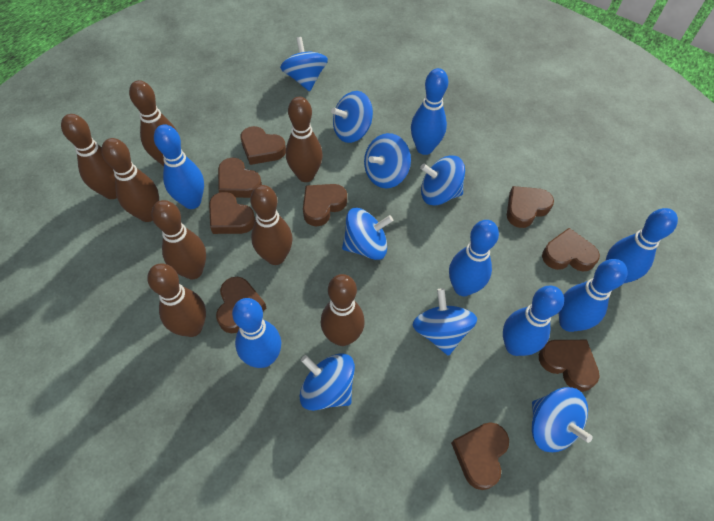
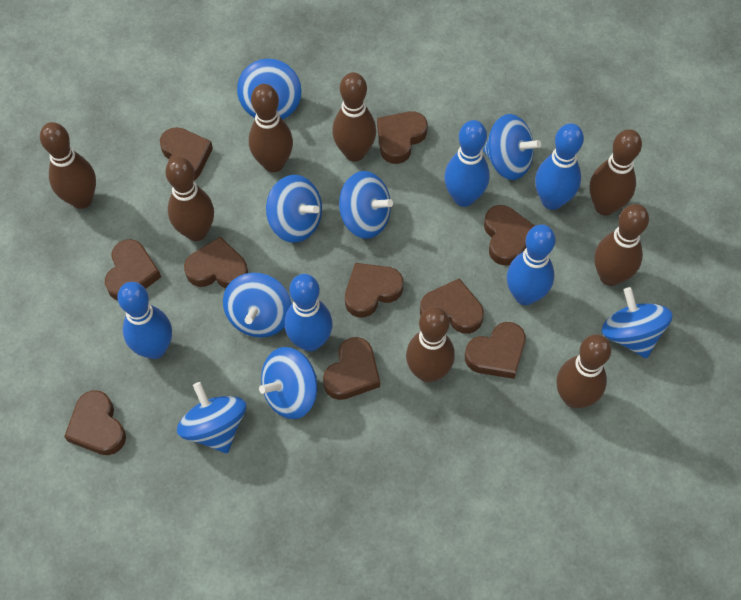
blue bowling pin: [154,124,204,209] [232,298,281,368] [411,68,448,155] [449,220,499,296] [503,285,564,356] [559,259,628,332] [606,208,678,284] = 7 -> [117,282,172,359] [285,274,333,352] [444,120,490,207] [507,224,556,305] [535,123,584,210] = 5
brown heart: [209,192,255,234] [216,277,266,333] [218,158,262,198] [241,126,286,165] [303,184,347,226] [451,422,509,490] [507,186,554,228] [539,340,600,392] [542,228,600,272] = 9 -> [64,390,126,455] [105,239,161,300] [160,127,213,180] [184,236,248,288] [323,337,380,400] [345,263,403,318] [377,111,427,164] [420,278,484,334] [465,322,526,379] [484,205,535,266] = 10

